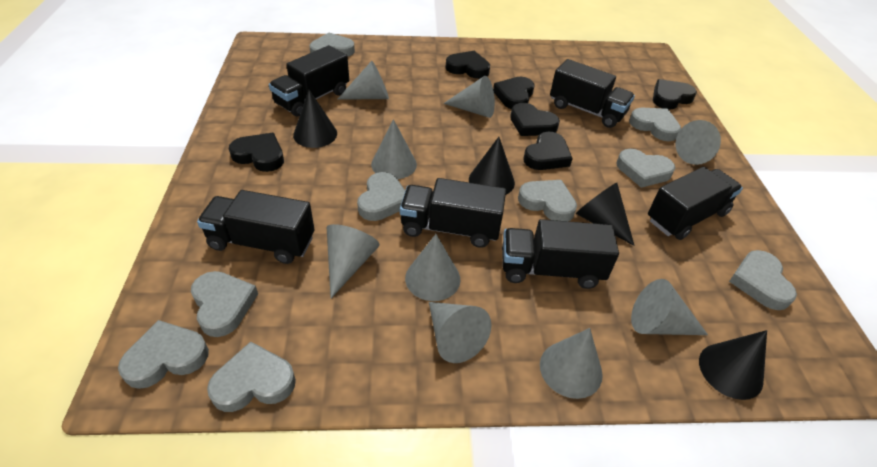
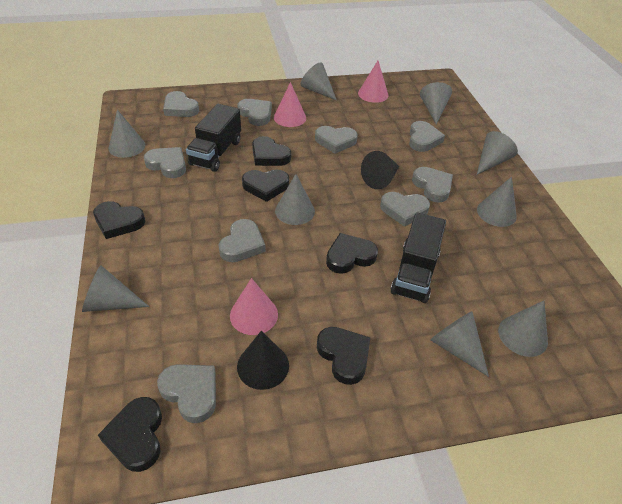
black cone: [293,90,337,148] [469,137,515,195] [576,183,634,246] [699,330,767,400] = 4 -> [237,331,289,390] [361,151,399,189] = 2
black truck: [197,190,314,264] [269,45,349,116] [400,178,506,248] [502,219,619,289] [550,59,635,128] [648,167,743,240] = 6 -> [186,104,241,172] [391,212,446,303] = 2
pink cone: none = 0 -> [230,278,278,335] [274,82,306,127] [358,61,388,103] = 3

